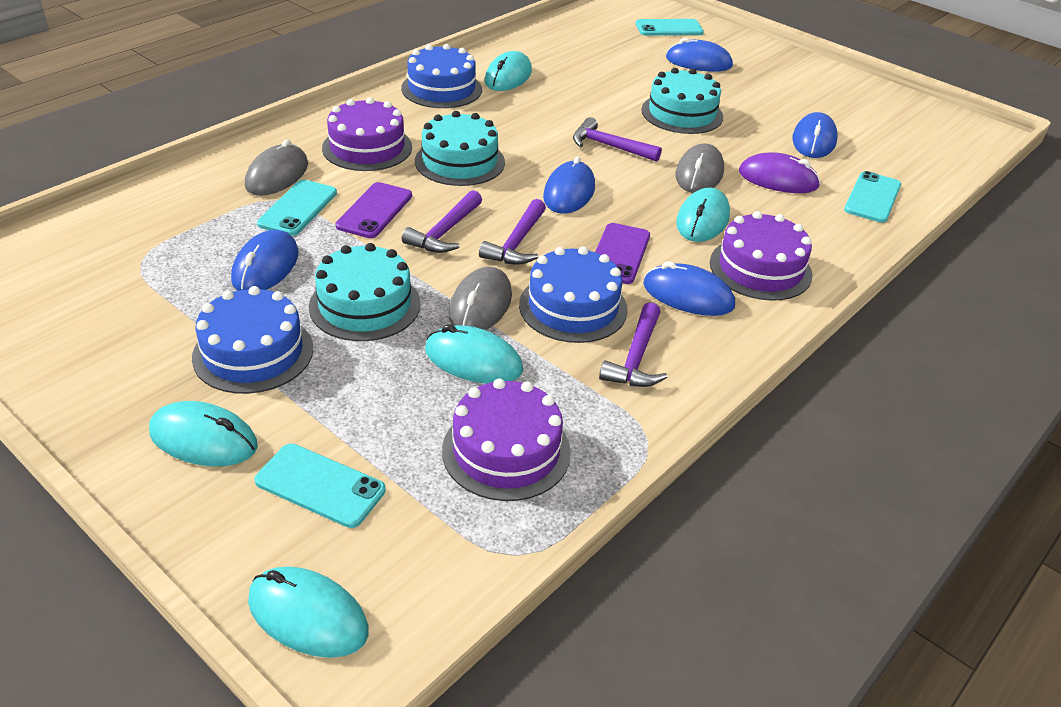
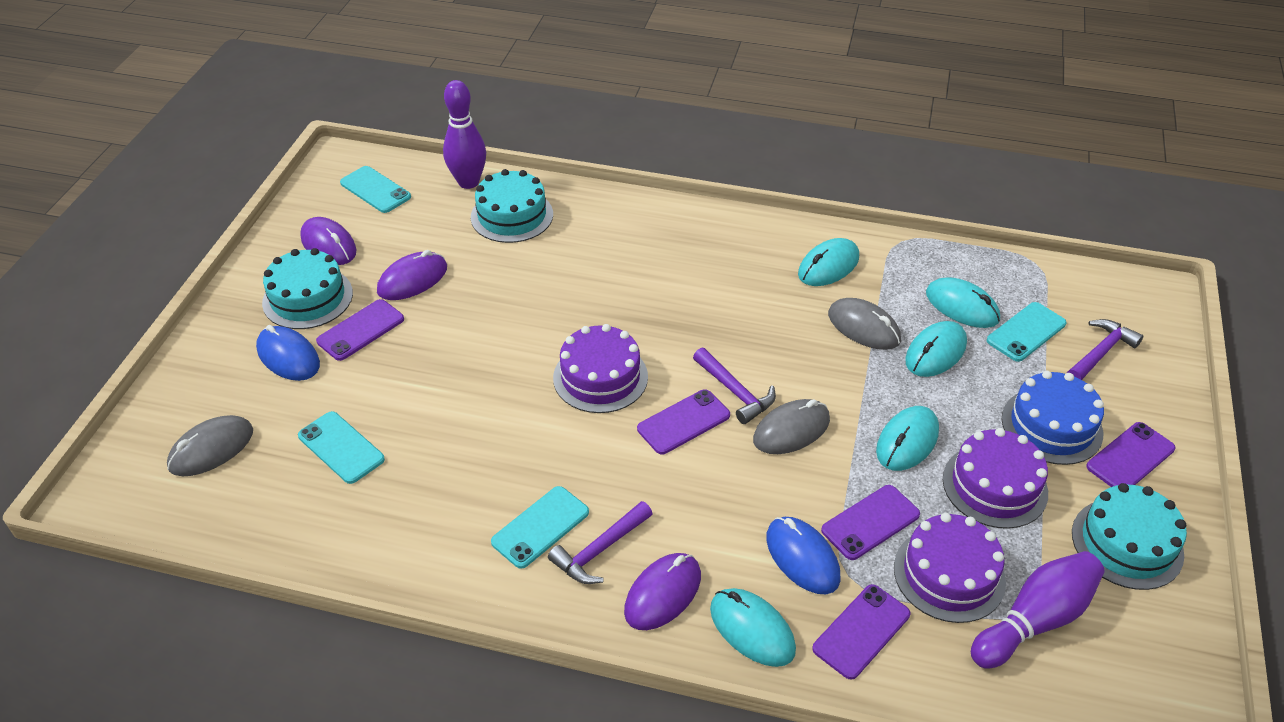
blue cake: [192,286,313,394] [401,44,482,108] [519,246,628,343] = 3 -> [1002,371,1104,465] = 1
blue mouse: [231,230,299,291] [543,156,595,214] [643,261,735,316] [666,38,733,72] [792,112,838,158] = 5 -> [256,325,320,381] [766,517,840,594] = 2
purple bowling pin: none = 0 -> [443,80,486,189] [971,551,1105,669] = 2
purple hammer: [402,190,482,253] [479,199,546,265] [573,117,662,162] [599,302,668,387] = 4 -> [548,501,653,584] [693,348,776,424] [1067,319,1143,380] = 3
purple mouse: [739,152,821,193] = 1 -> [300,217,357,265] [377,250,447,300] [624,553,701,630] = 3
purple phone: [335,182,412,238] [595,223,650,284] = 2 -> [316,299,404,361] [637,389,730,454] [812,584,910,680] [821,485,920,560] [1086,422,1175,487] = 5

